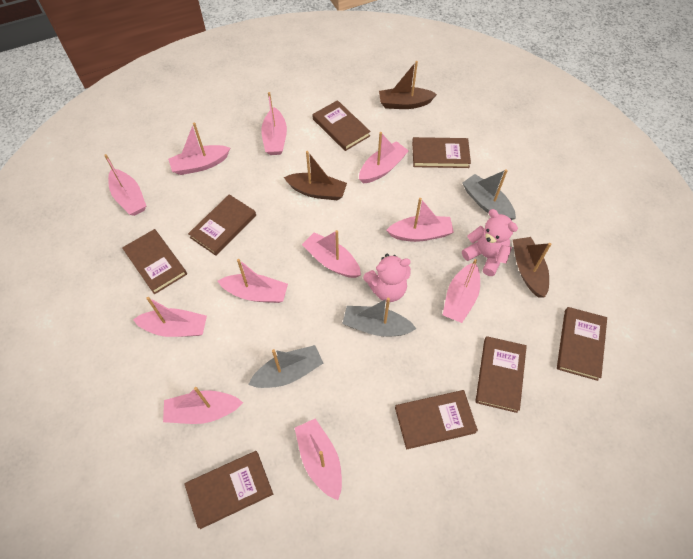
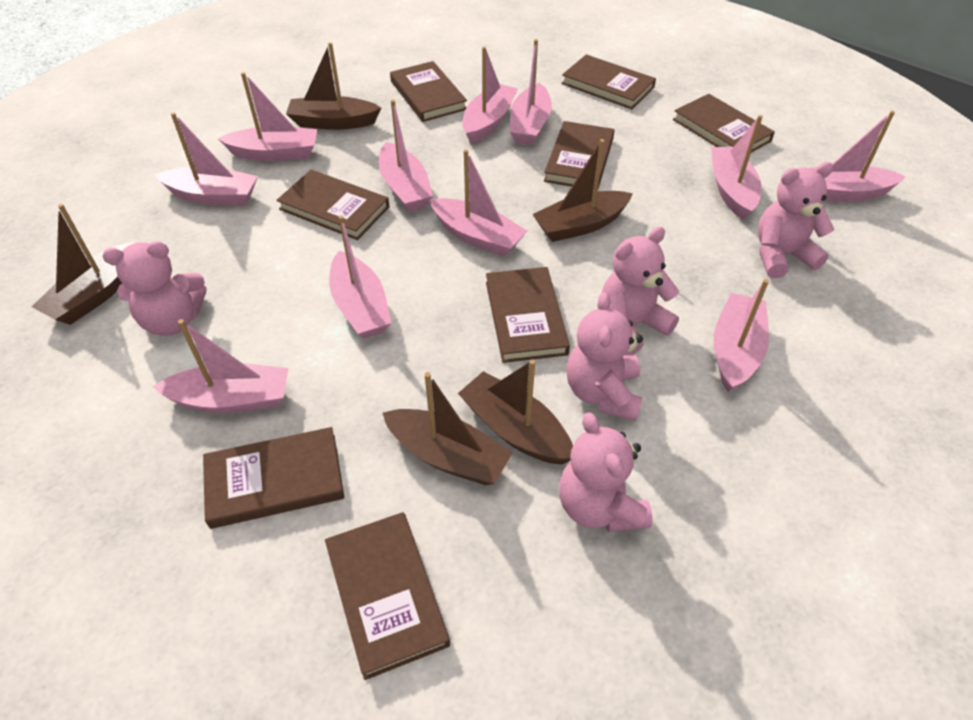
brown boat: [284,151,347,200] [379,61,437,109] [513,237,551,297] = 3 -> [32,204,136,325] [286,42,381,130] [383,372,513,485] [458,359,573,465] [532,139,633,242] = 5
grey boat: [248,345,323,388] [342,297,416,337] [463,169,516,220] = 3 -> none = 0
pink teddy bear: [363,254,411,302] [462,209,518,276] = 2 -> [102,241,206,336] [559,412,653,532] [566,292,643,421] [602,227,679,355] [758,162,834,278] = 5

